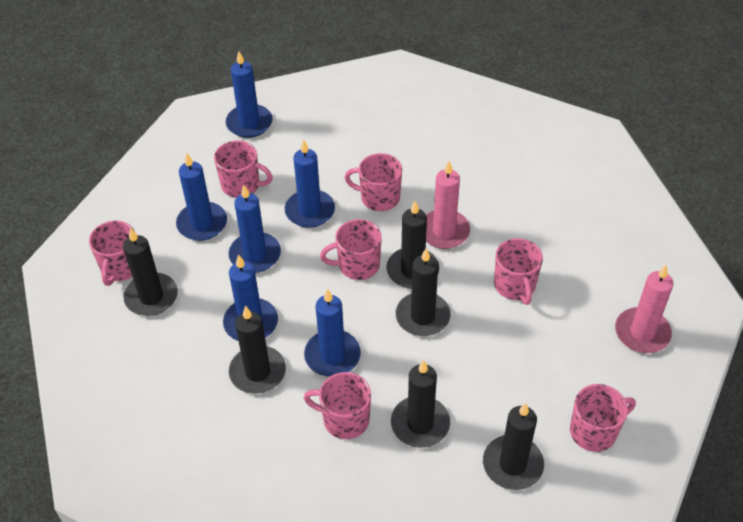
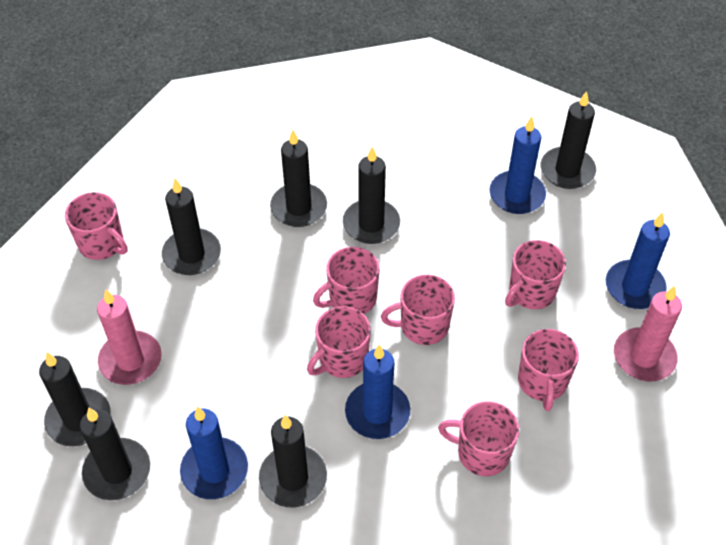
black candle: [123,228,178,316] [229,306,286,394] [386,201,440,289] [391,360,450,448] [396,248,451,336] [483,403,544,490] = 6 -> [39,352,111,446] [80,407,150,500] [162,179,221,275] [259,415,327,507] [270,130,327,227] [343,147,400,244] [541,91,596,189] = 7
blue candle: [176,153,227,241] [223,255,278,341] [226,51,272,138] [229,185,281,273] [285,140,335,228] [304,288,361,377] = 6 -> [180,406,248,499] [345,345,410,439] [489,117,546,214] [606,212,670,309] = 4

